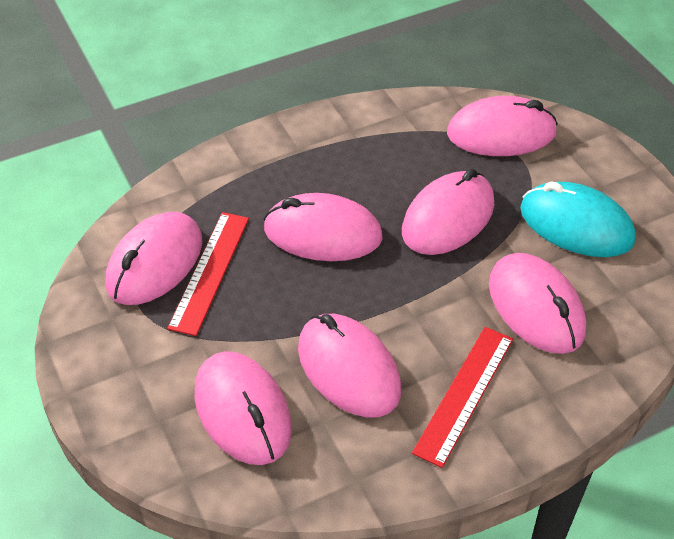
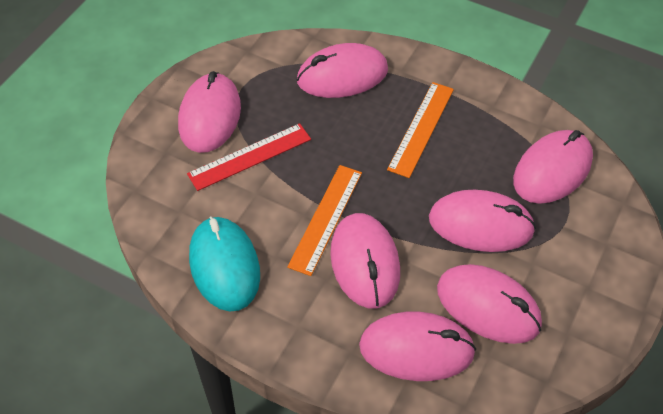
orange ruler: none = 0 -> [287,165,362,276] [387,82,454,178] = 2
red ruler: [167,212,249,336] [412,327,513,468] = 2 -> [187,123,311,191] = 1

